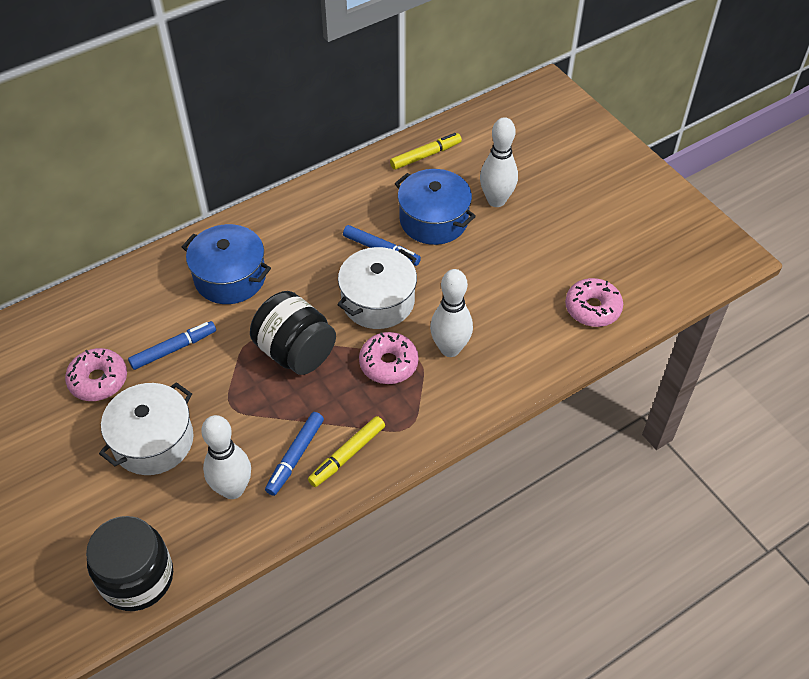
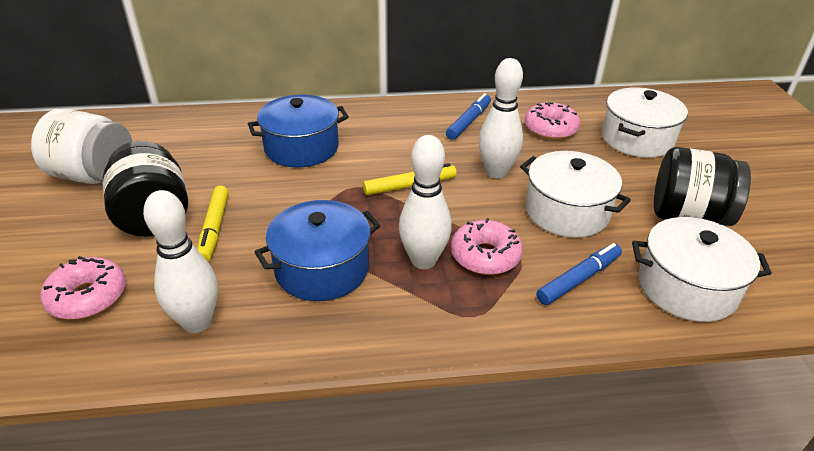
blue marker: [128,321,216,370] [265,412,324,496] [343,225,421,266] = 3 -> [446,93,491,140] [536,243,622,305] = 2
white jar: none = 0 -> [31,109,132,184] = 1
white pot: [99,382,194,475] [337,247,417,329] = 2 -> [520,151,631,238] [601,87,688,158] [632,217,772,322] = 3

